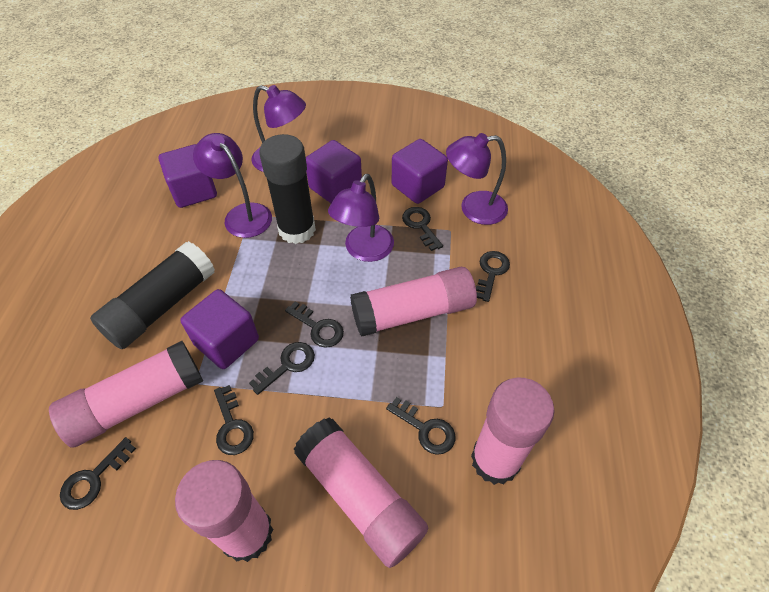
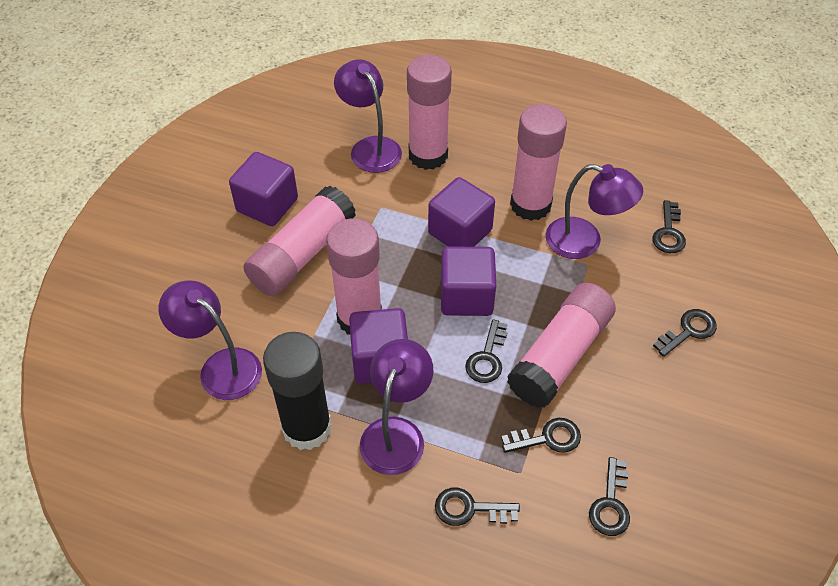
black glue stick: [90,241,215,349] [259,134,316,244] = 2 -> [263,332,332,450] = 1
black key: [60,437,136,510] [214,385,254,455] [249,342,315,395] [285,301,344,348] [386,397,455,455] [402,207,443,251] [476,251,510,302] = 7 -> [435,488,520,526] [465,319,507,383] [501,418,581,453] [589,457,630,536] [652,200,686,253] [653,309,717,357] = 6

